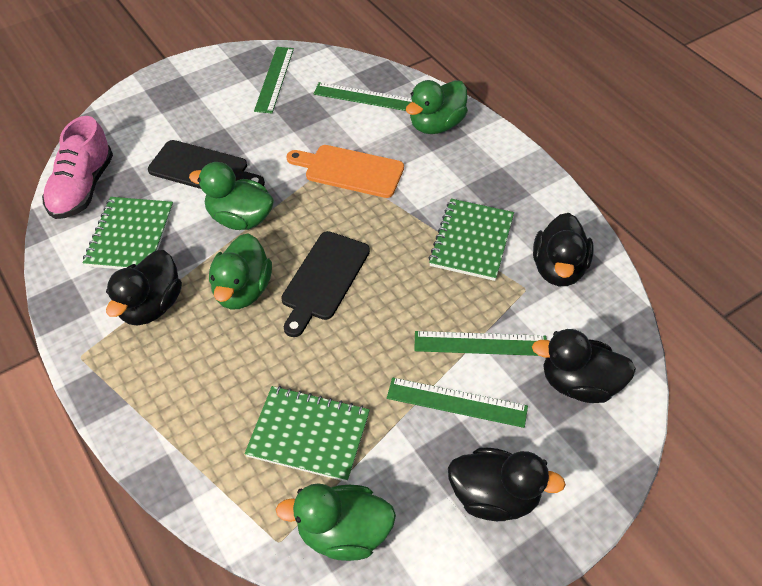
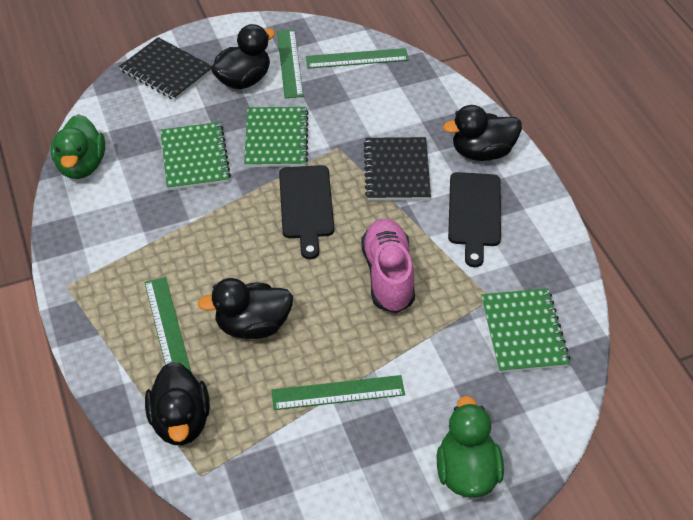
black notebook: none = 0 -> [119,37,212,101] [364,137,431,201] = 2
green duck: [189,162,274,230] [209,233,272,309] [276,483,396,561] [406,80,468,134] = 4 -> [51,114,105,179] [437,396,504,498] = 2
orange cutting board: [286,145,404,198] = 1 -> none = 0

